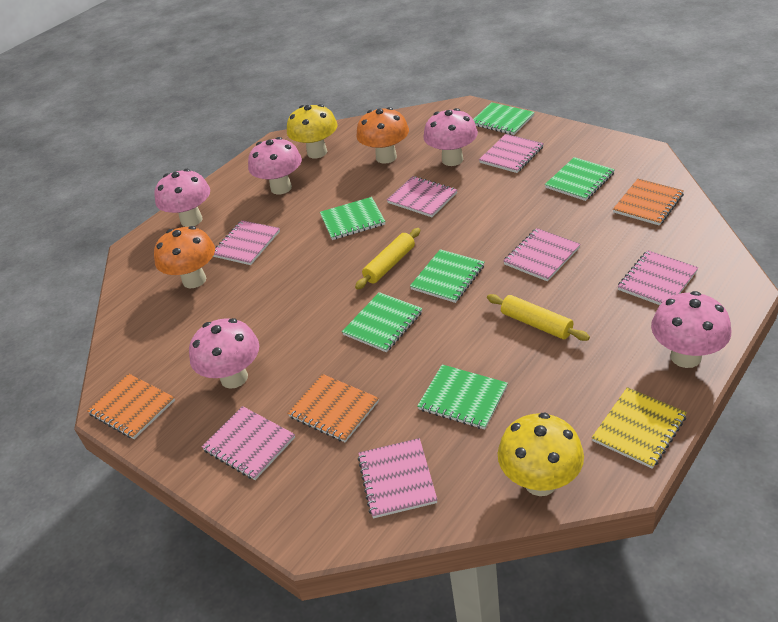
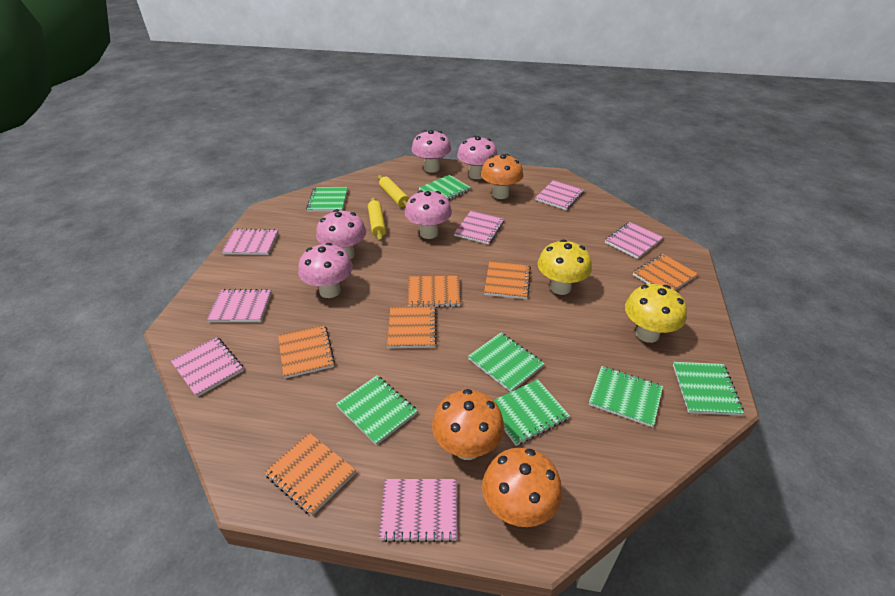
green notebook: [320,197,385,240] [342,292,423,352] [410,249,485,303] [417,364,508,430] [473,102,535,135] [545,157,615,201] = 6 -> [306,187,348,212] [336,375,418,445] [419,175,471,200] [468,333,545,392] [494,379,570,446] [589,366,663,427] [673,362,744,416] = 7
orange mushroom: [154,226,215,289] [356,107,409,164] = 2 -> [432,389,504,460] [481,154,523,199] [482,447,562,527] = 3
orange notebook: [87,374,175,439] [287,374,379,442] [613,179,684,226] = 3 -> [264,433,356,516] [278,325,335,379] [387,306,437,348] [407,276,461,307] [484,261,531,299] [633,254,698,290] = 6
yellow notebook: [592,387,687,469] = 1 -> none = 0

